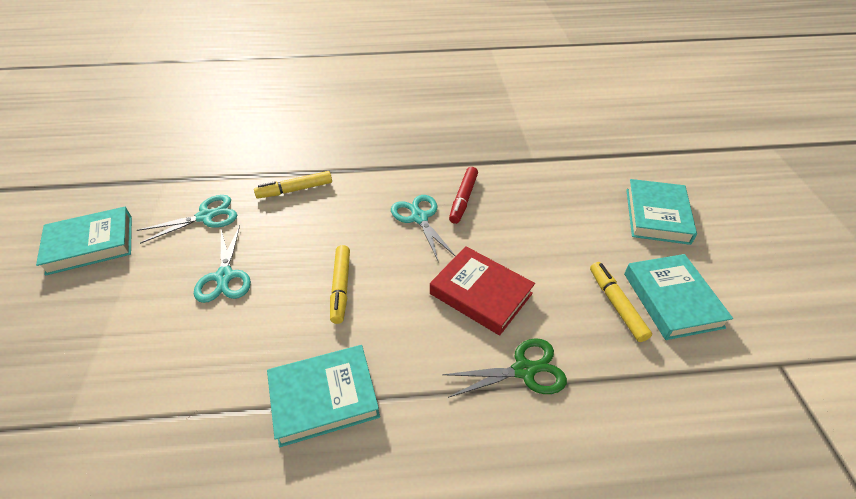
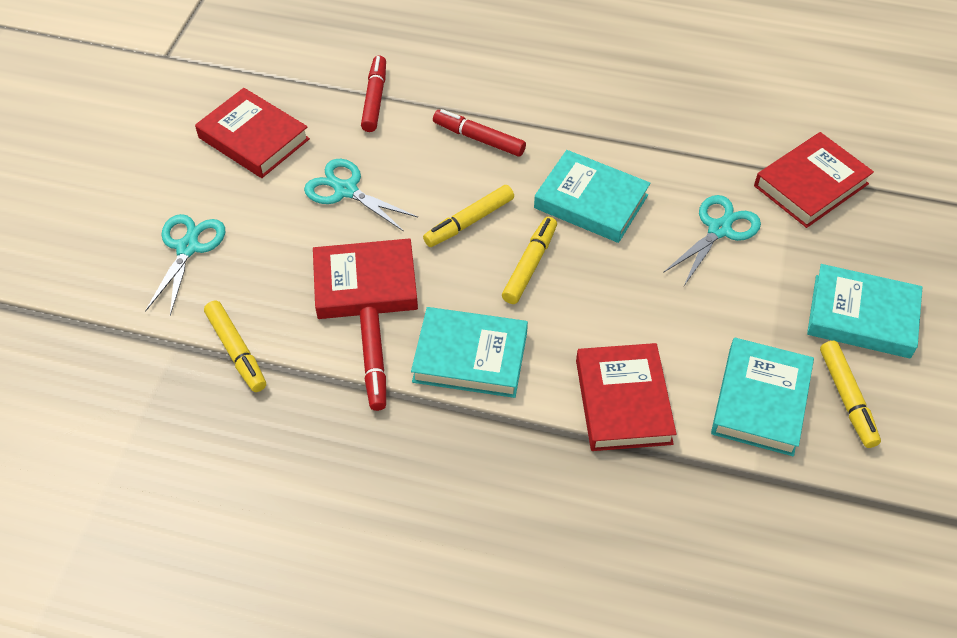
green scissors: [442,338,567,398] = 1 -> none = 0
red book: [430,246,535,335] = 1 -> [195,88,310,178] [313,238,418,319] [576,343,676,451] [754,132,874,228] = 4
red marker: [449,167,478,224] = 1 -> [360,307,386,411] [361,55,386,132] [433,109,526,157] = 3
yellow marker: [254,171,332,199] [330,245,350,324] [590,262,652,342] = 3 -> [204,301,266,392] [423,185,514,247] [502,217,557,304] [820,341,881,448] = 4

